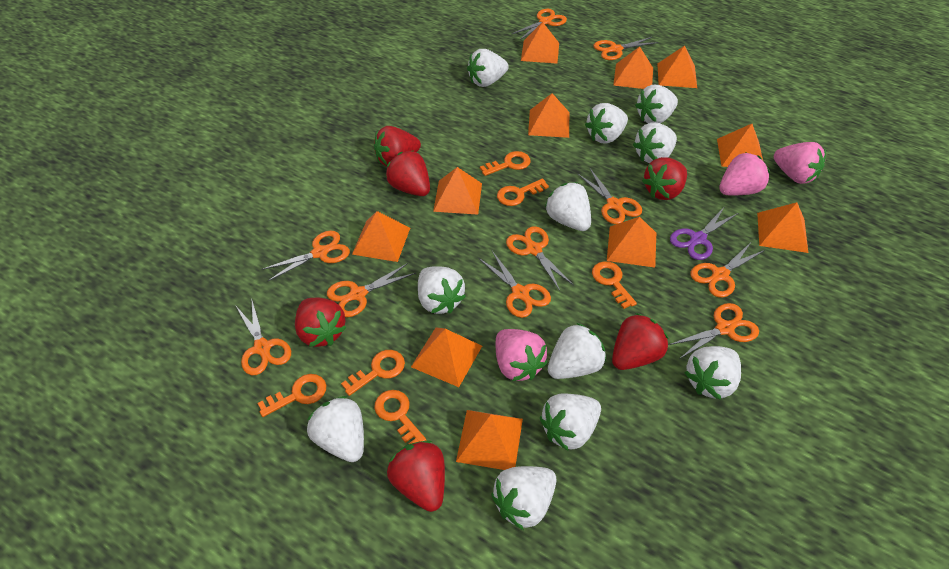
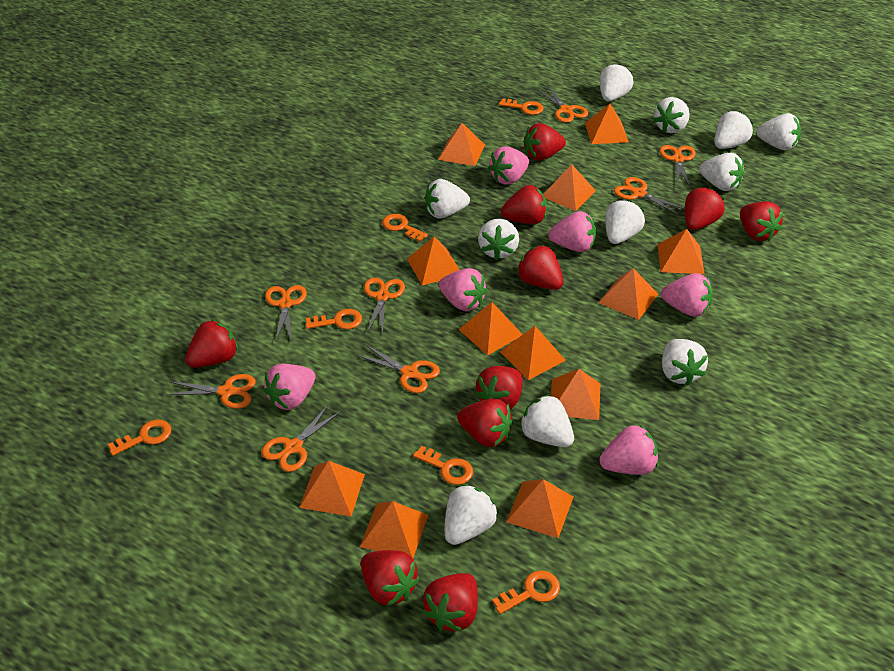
orange pyramid: [352,211,410,262] [411,327,482,387] [433,167,482,215] [456,410,523,470] [521,22,559,63] [528,93,569,138] [607,217,656,268] [613,46,653,89] [657,46,697,88] [717,124,763,167] [757,202,808,253] = 11 -> [299,461,365,517] [360,501,428,558] [407,237,460,285] [438,123,485,166] [458,302,523,356] [500,326,566,380] [506,479,573,538] [543,164,596,211] [551,369,600,420] [585,104,629,144] [598,268,658,320] [657,229,704,274] = 12
orange scissors: [235,298,291,375] [261,231,350,281] [327,263,416,317] [479,251,551,318] [506,226,574,291] [512,9,567,40] [578,169,642,224] [593,37,658,60] [668,303,759,359] [691,242,765,298] = 10 -> [165,374,256,409] [262,405,341,472] [265,285,307,342] [356,344,440,393] [364,278,405,335] [538,86,588,123] [614,177,685,215] [660,145,696,187] = 8
pink strawberry: [496,329,548,381] [719,152,770,195] [774,142,826,184] = 3 -> [263,364,315,410] [439,268,487,311] [488,146,529,185] [548,211,596,252] [599,424,658,475] [661,273,713,317] = 6
purple scissors: [670,206,738,260] = 1 -> none = 0
red strawberry: [295,298,346,347] [374,126,421,166] [386,150,430,196] [387,440,445,512] [612,313,668,370] [642,157,687,200] = 6 -> [185,320,238,368] [361,550,420,606] [422,573,478,632] [457,398,513,447] [475,366,523,410] [501,185,547,224] [517,245,564,290] [523,123,566,161] [685,187,725,230] [740,201,783,241] = 10

